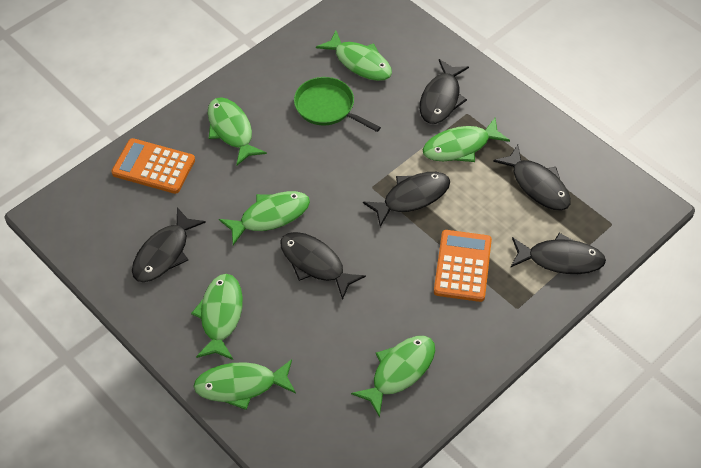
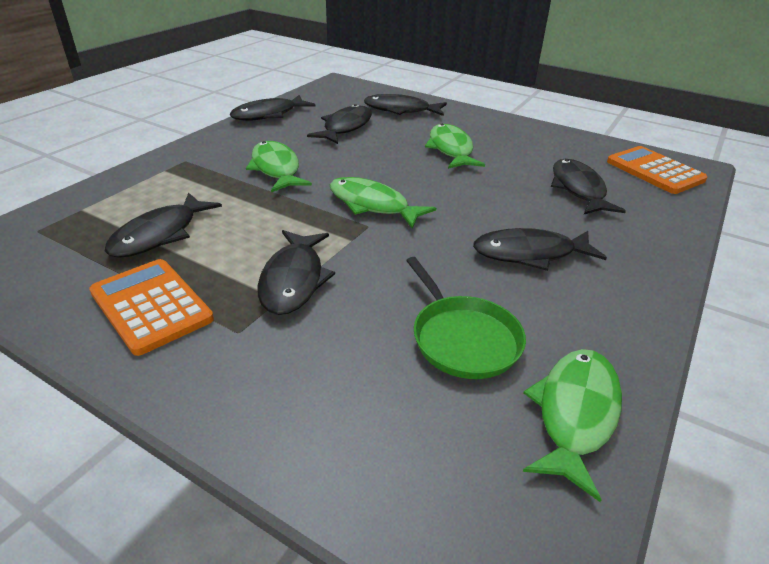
black fish: [132,208,206,282] [280,232,366,300] [363,172,450,227] [420,59,469,124] [493,145,571,211] [511,233,606,274] = 6 -> [105,192,222,258] [230,95,315,121] [257,230,335,315] [307,104,372,144] [364,94,447,116] [473,228,607,271] [551,159,626,214] = 7
green fish: [191,274,243,360] [193,359,296,410] [208,97,267,166] [219,191,310,245] [316,30,392,81] [351,336,435,417] [423,117,510,162] = 7 -> [246,141,312,192] [330,177,436,229] [425,124,485,169] [523,349,622,502] = 4

